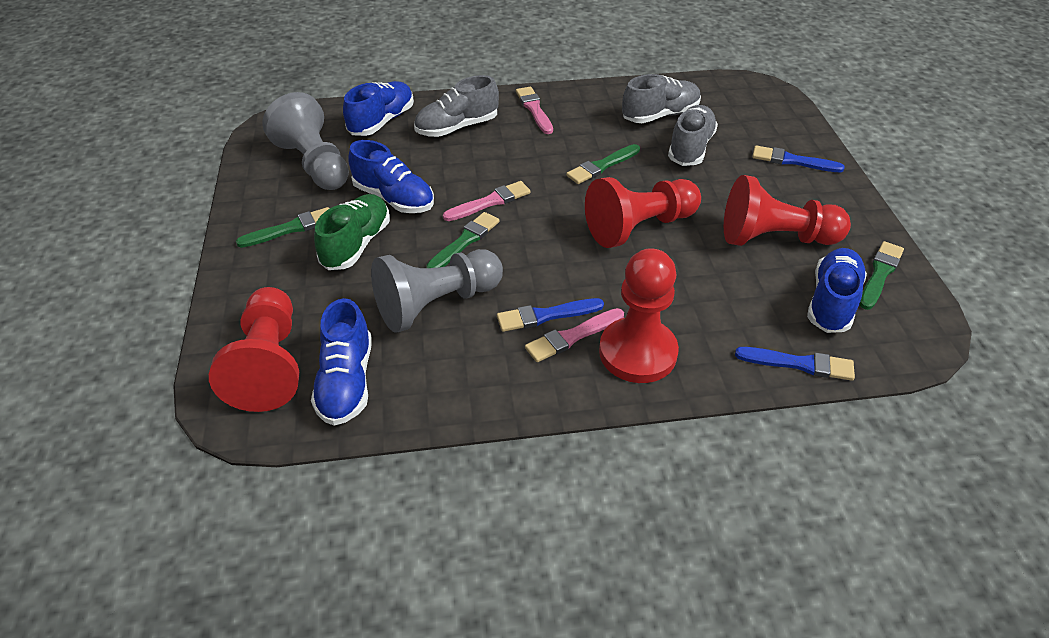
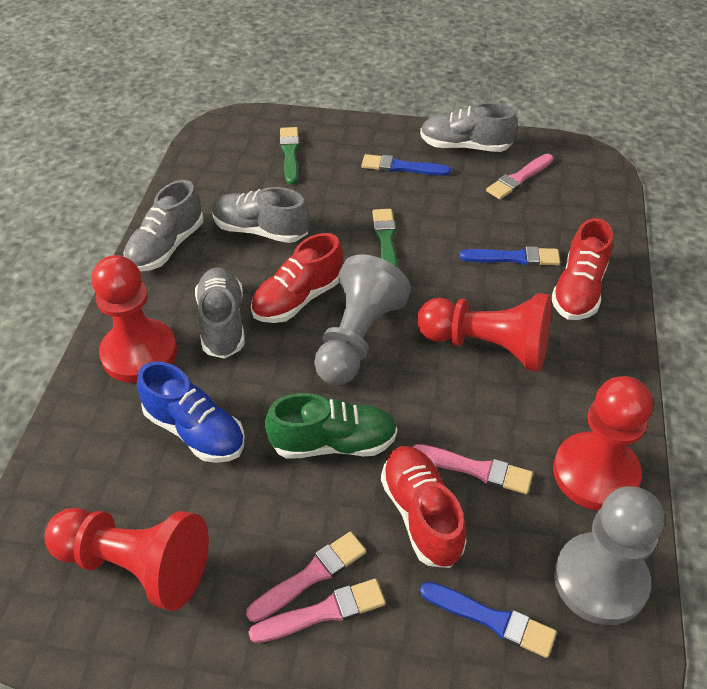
blue shoe: [311,298,372,426] [343,81,414,136] [348,140,434,213] [807,248,867,333] = 4 -> [137,361,245,463] = 1
green brush: [236,207,330,248] [426,212,499,268] [566,144,640,184] [859,241,904,310] = 4 -> [280,127,299,185] [372,209,397,267] = 2
grey shoe: [414,75,499,137] [622,74,701,123] [668,105,718,166] = 3 -> [124,180,203,271] [195,267,245,359] [212,187,310,243] [420,102,517,152] = 4
pink brush: [443,181,531,221] [516,87,553,134] [525,308,624,362] = 3 -> [246,532,366,622] [248,579,386,643] [412,444,533,494] [486,154,553,199] = 4
red shoe: none = 0 -> [251,233,343,323] [381,446,467,568] [551,218,613,320] = 3

